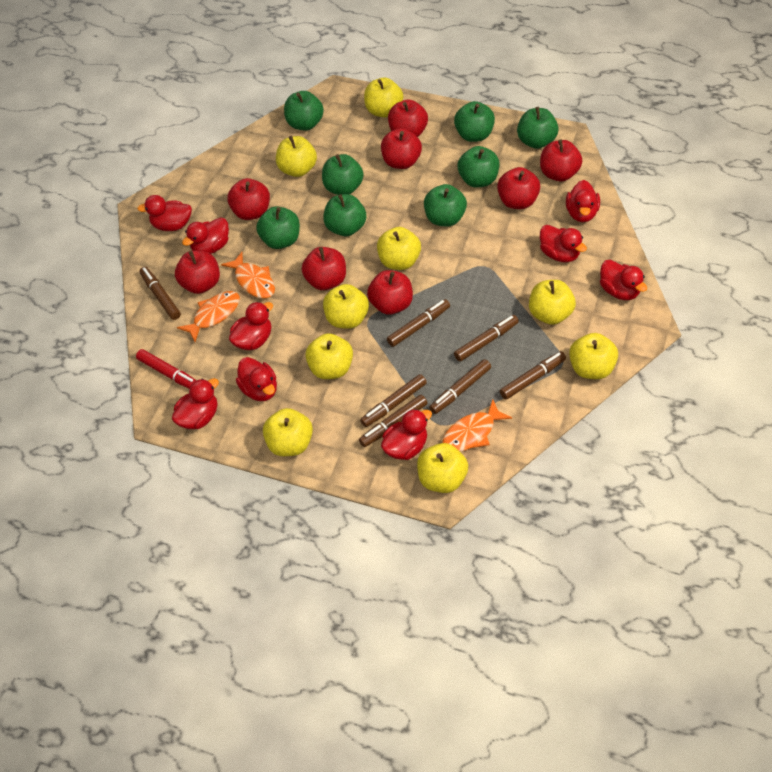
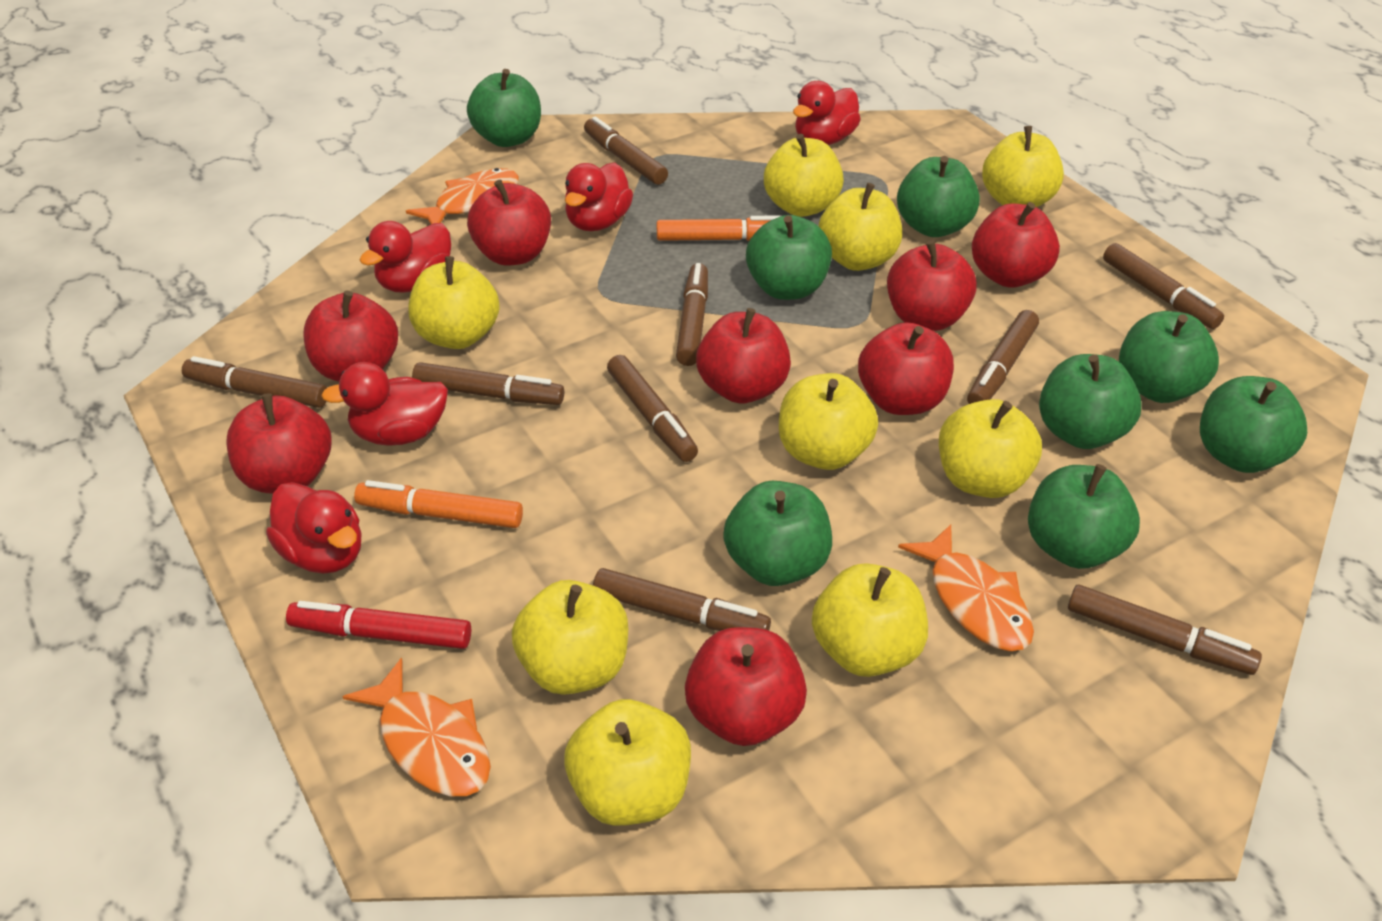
brown marker: [139,267,181,320] [359,395,427,447] [360,374,427,427] [387,299,450,347] [429,359,491,414] [454,315,519,362] [500,351,566,400] = 7 -> [182,356,327,408] [412,362,564,405] [584,117,668,185] [593,568,771,631] [607,355,698,462] [676,263,708,366] [967,310,1039,404] [1068,585,1262,675] [1103,243,1224,329] = 9
orange marker: none = 0 -> [354,480,523,528] [657,215,781,241] = 2
red duck: [137,195,192,231] [172,378,219,429] [182,217,229,254] [229,302,273,350] [236,357,277,401] [381,409,432,460] [540,225,587,263] [566,180,600,222] [600,260,647,300] = 9 -> [266,482,362,574] [321,362,448,446] [360,221,451,293] [565,163,633,231] [793,81,861,145] = 5

